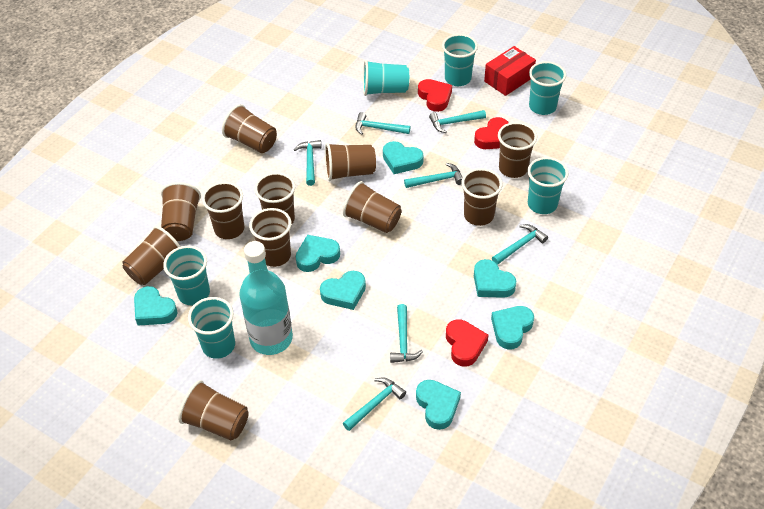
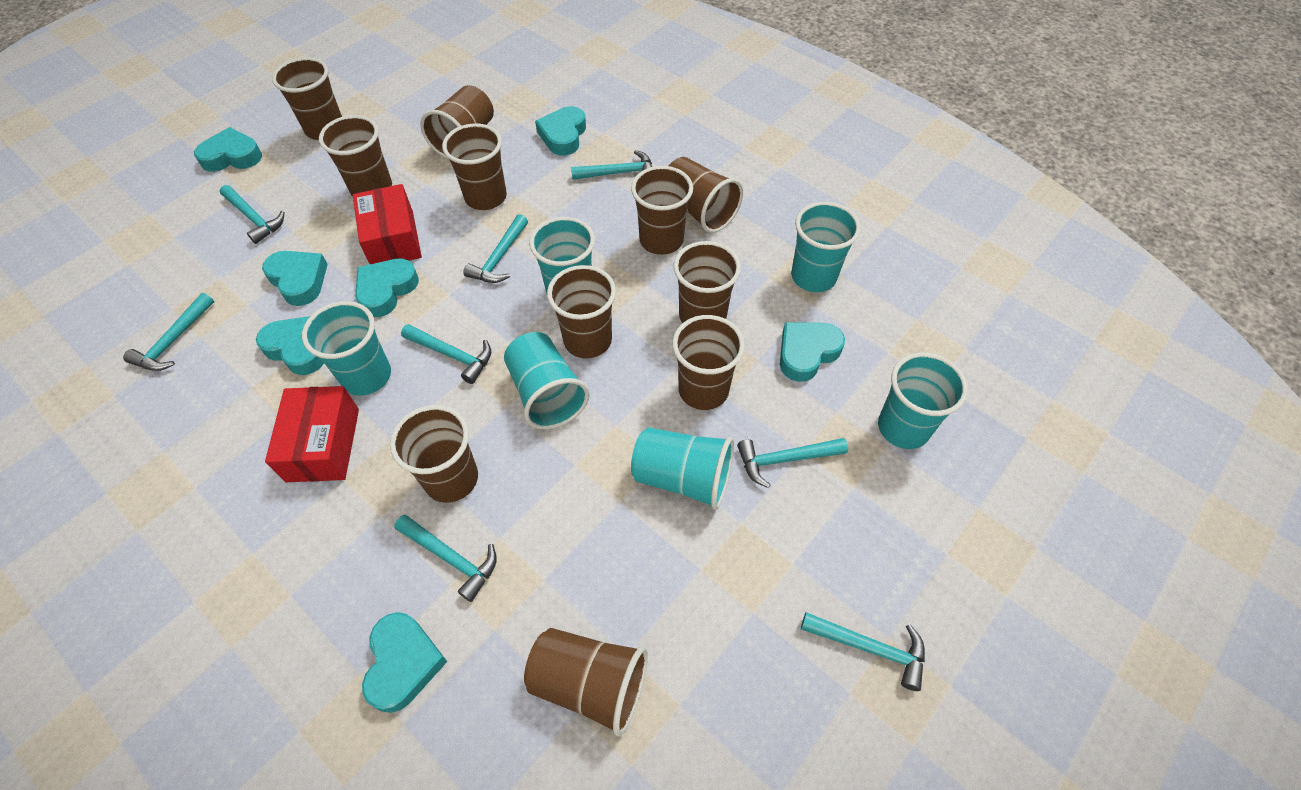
red box: [484,46,536,96] = 1 -> [265,386,359,482] [353,184,422,264] = 2
red heart: [418,79,452,112] [446,319,488,367] [474,117,509,149] = 3 -> none = 0
turquoise bottle: [239,241,293,355] = 1 -> none = 0
turquoise hammer: [294,140,322,186] [343,377,406,431] [355,112,410,135] [390,304,423,363] [404,163,463,188] [429,110,486,133] [492,224,548,265] = 7 -> [123,293,214,371] [220,185,284,244] [394,515,497,602] [401,324,491,384] [463,214,528,283] [571,150,652,180] [737,438,848,488] [801,612,925,691] = 8

